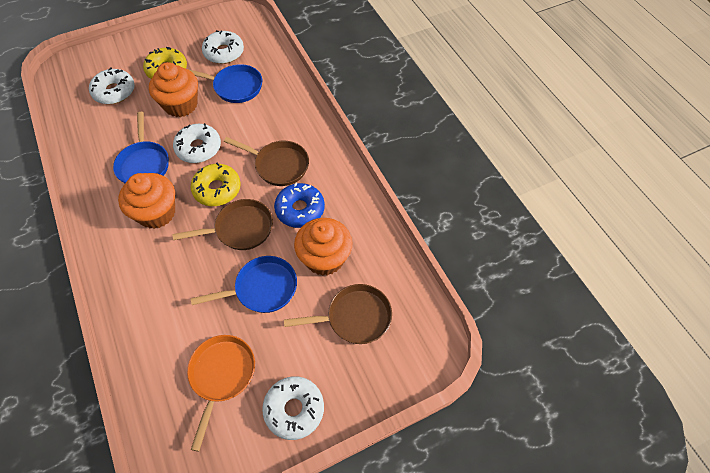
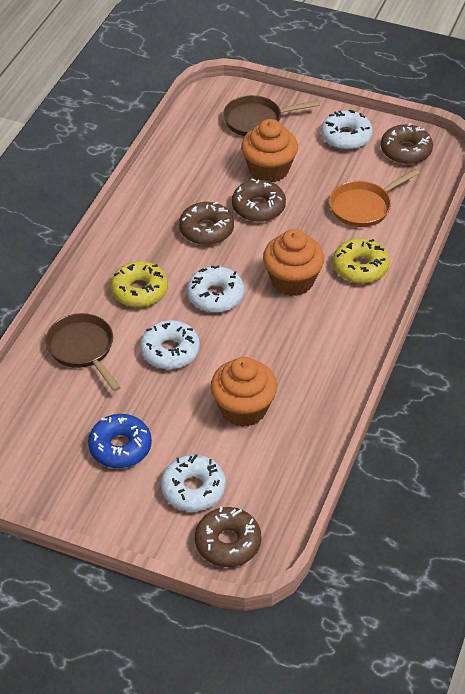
blue pan: [113,112,169,183] [188,64,262,103] [191,256,297,313] = 3 -> none = 0
brown donut: none = 0 -> [179,202,234,245] [195,507,261,567] [232,178,286,222] [381,123,433,164] = 4
brown pan: [172,199,273,250] [224,137,309,186] [284,284,392,344] = 3 -> [46,313,121,391] [223,95,320,136] = 2

